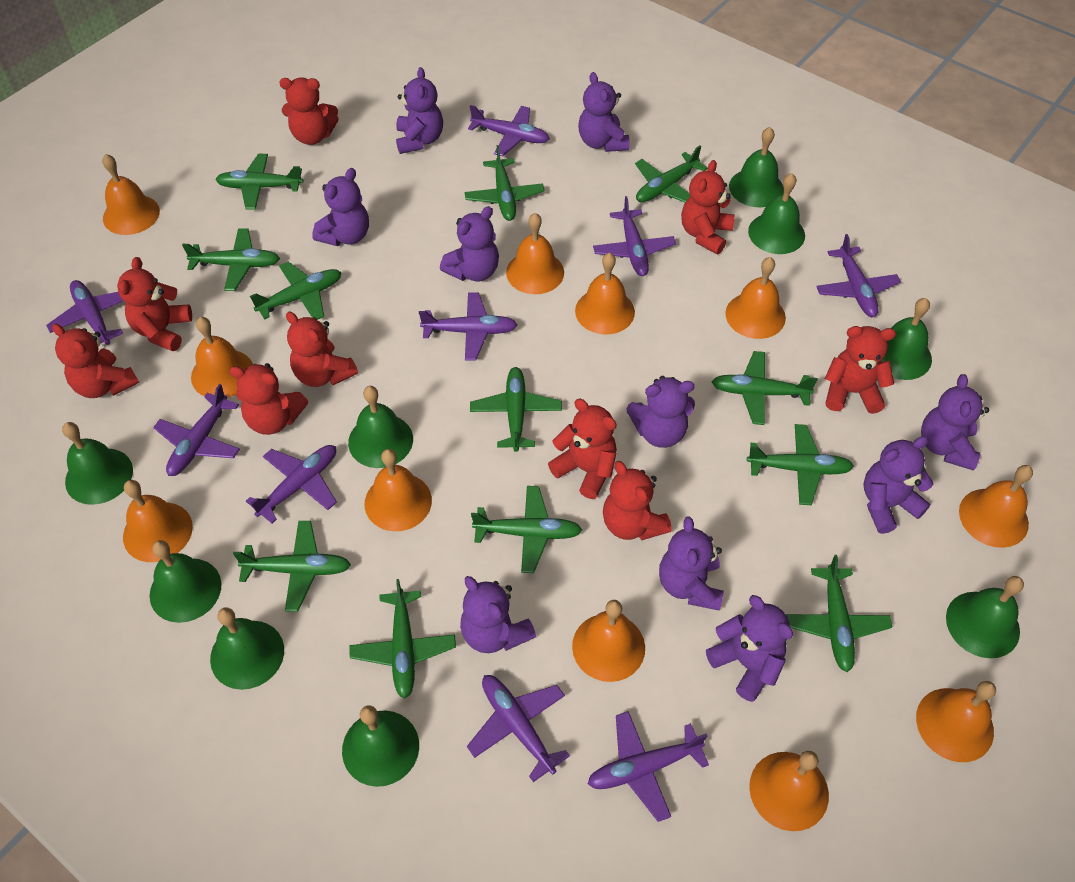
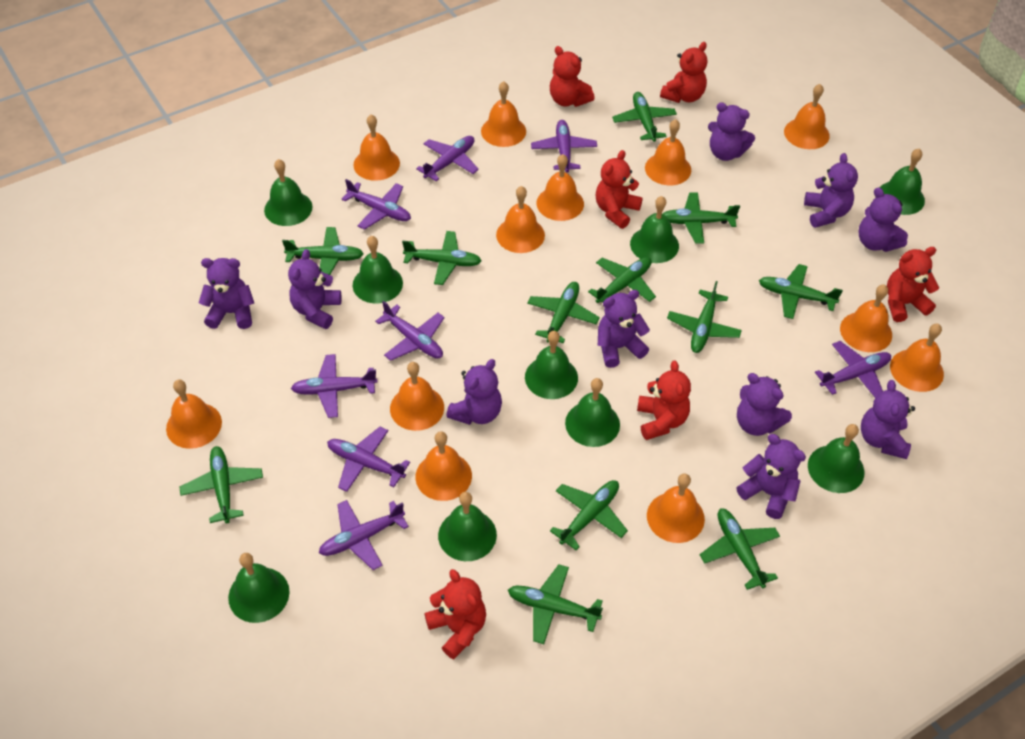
orange bell: [102,154,160,235] [123,480,193,562] [191,317,253,398] [365,449,432,531] [506,213,564,294] [572,600,645,682] [575,253,635,335] [725,257,786,339] [749,751,829,831] [916,681,996,762] [959,465,1033,548] = 11 -> [166,379,222,449] [353,114,400,181] [390,362,444,431] [415,431,472,501] [481,81,526,147] [496,186,545,253] [536,154,584,221] [645,119,691,185] [647,473,705,543] [784,84,830,149] [840,284,892,352] [890,324,944,392] = 12
purple plane: [46,280,123,345] [153,384,240,476] [246,445,337,524] [419,292,518,360] [467,675,570,782] [468,105,550,156] [588,711,709,822] [593,196,676,276] [816,234,901,317] = 9 -> [291,354,378,418] [319,500,409,570] [327,427,410,492] [341,179,411,230] [375,301,445,361] [416,136,479,181] [531,120,597,172] [815,341,891,398] = 8
red teddy bear: [52,324,139,398] [117,257,192,351] [229,363,308,435] [279,77,339,145] [286,312,358,387] [548,399,617,499] [603,461,672,540] [681,160,735,254] [825,326,896,414] = 9 -> [424,569,486,660] [550,46,595,107] [596,150,643,229] [637,361,691,440] [660,42,707,103] [887,247,939,322] = 6

